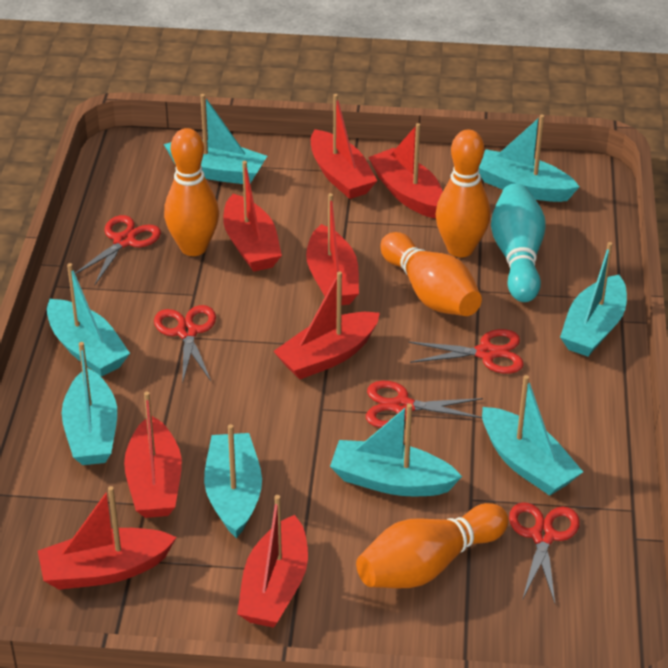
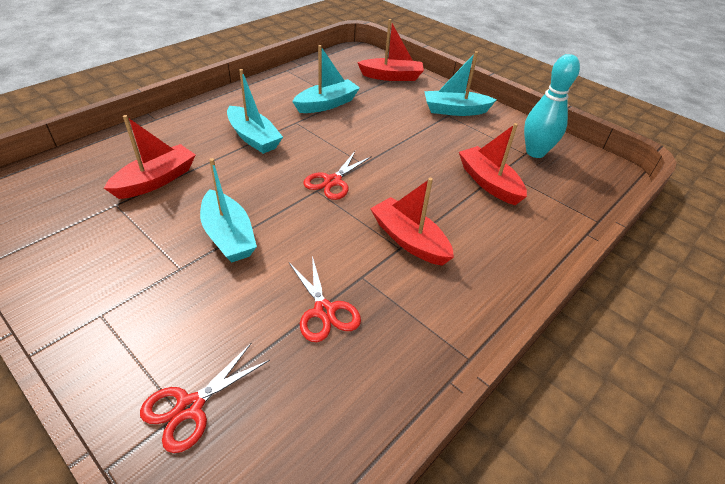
orange bowling pin: [164,128,219,256] [356,503,509,588] [380,232,482,316] [435,130,491,257] = 4 -> none = 0
red boat: [38,486,177,590] [124,391,182,518] [223,161,282,272] [237,495,308,628] [273,271,380,379] [306,193,359,305] [311,94,377,199] [368,123,443,218] = 8 -> [104,115,196,199] [357,19,424,81] [370,178,454,266] [459,123,527,205] = 4
red scissors: [75,215,161,285] [154,305,216,384] [366,381,483,428] [409,329,524,374] [509,502,580,603] = 5 -> [140,343,270,453] [289,256,361,342] [303,151,372,200] = 3
turquoise boat: [47,263,130,377] [62,342,117,465] [164,94,267,184] [204,424,262,538] [330,403,462,496] [479,114,579,202] [482,375,583,496] [560,242,627,357] = 8 -> [200,158,257,262] [227,69,283,154] [292,45,360,113] [424,51,496,116] = 4

